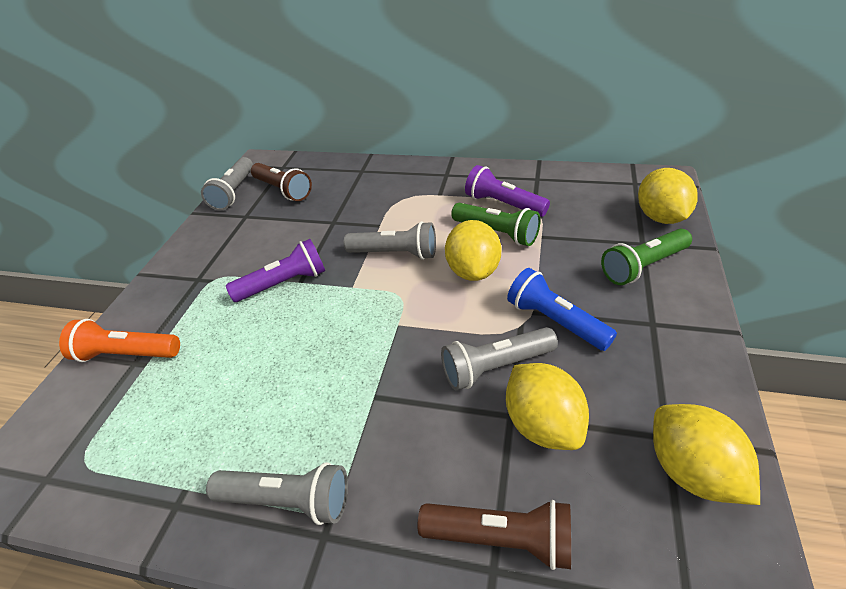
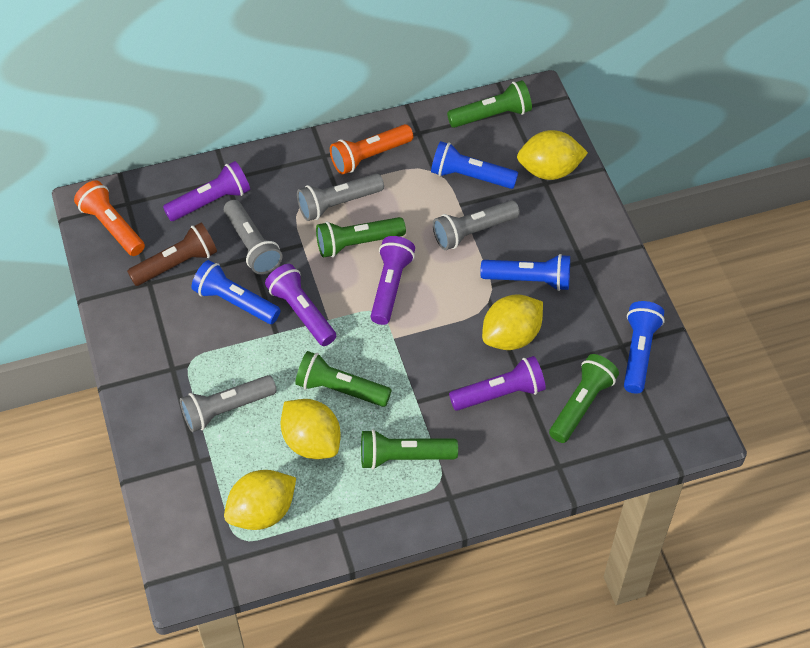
blue flashlight: [507,268,617,351] = 1 -> [191,260,281,324] [431,141,518,189] [480,254,570,291] [624,301,665,394] = 4
brown flashlight: [251,163,312,201] [418,500,571,570] = 2 -> [127,223,217,286] = 1
green flashlight: [451,203,541,246] [601,229,692,285] = 2 -> [295,351,392,407] [316,217,406,258] [361,429,458,469] [447,80,532,128] [549,354,619,443] = 5
orange flashlight: [59,319,180,362] = 1 -> [74,180,145,256] [330,124,413,175] = 2
purple flashlight: [226,239,325,302] [465,165,550,217] = 2 -> [163,161,250,221] [265,264,336,346] [371,236,415,325] [449,356,546,411] = 4

